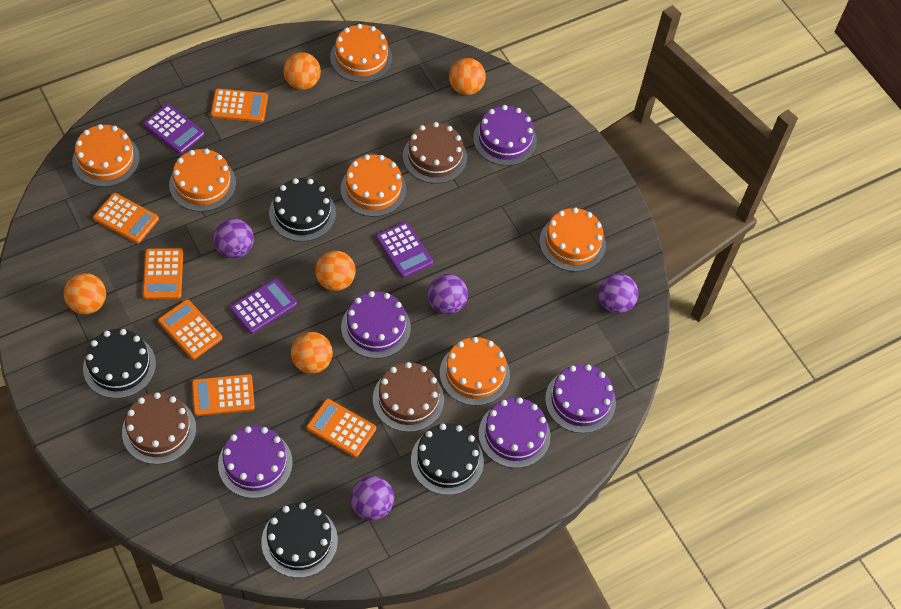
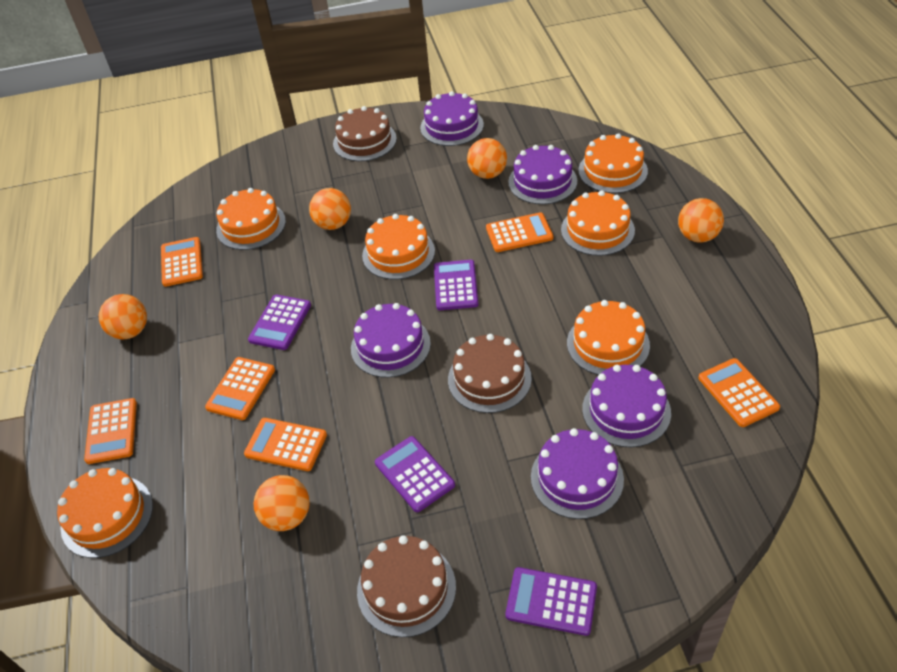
black cake: [83,329,156,398] [261,503,338,578] [269,178,336,242] [411,423,484,495] = 4 -> none = 0
purple ball: [213,218,254,258] [350,476,394,520] [428,274,468,314] [598,273,638,314] = 4 -> none = 0
purple calculator: [143,104,205,154] [230,278,297,334] [376,222,433,278] = 3 -> [248,295,311,350] [375,436,455,512] [434,260,478,310] [505,567,597,636] = 4

